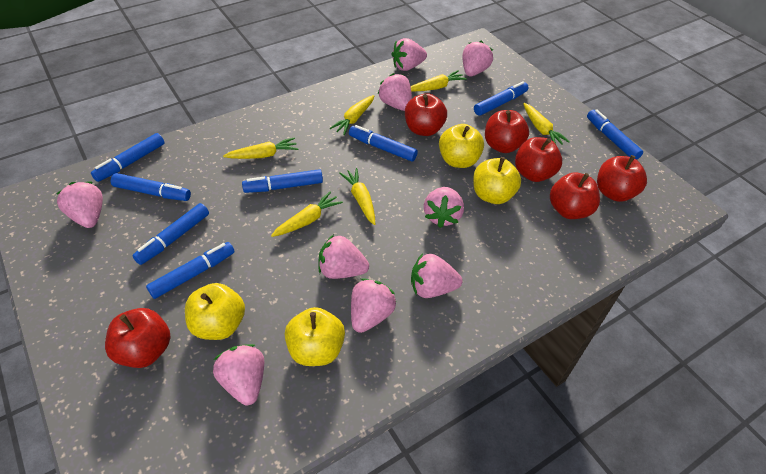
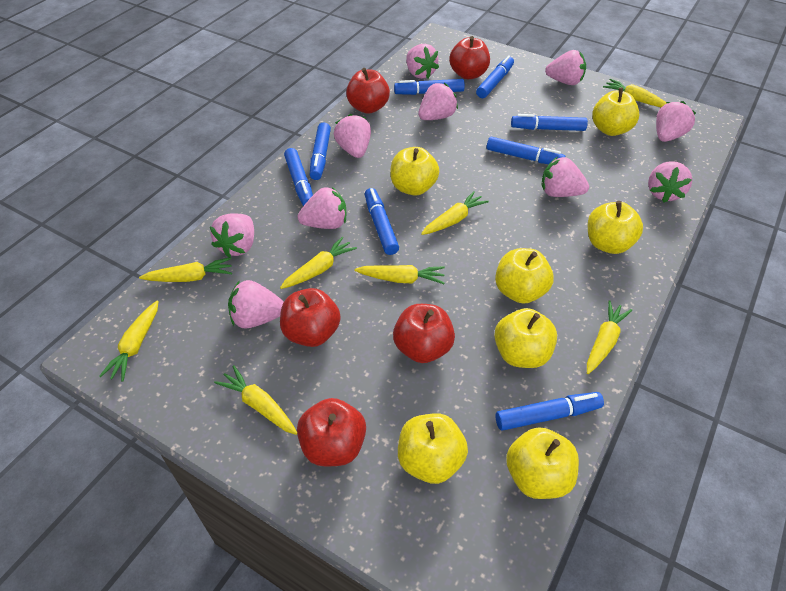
pink strawberry: [56,182,103,228] [213,344,264,405] [318,235,369,279] [351,278,396,333] [378,73,412,111] [391,38,427,71] [411,253,462,298] [424,187,464,228] [462,41,493,76] = 9 -> [210,213,254,258] [228,280,284,329] [298,187,346,229] [334,114,371,158] [406,44,439,79] [418,83,458,120] [542,157,589,197] [545,50,586,85] [648,161,692,202] [656,101,696,142] = 10
red apple: [105,308,170,368] [405,93,447,136] [485,110,529,153] [515,137,562,182] [550,172,600,219] [597,155,647,202] = 6 -> [280,288,341,347] [297,398,366,466] [346,68,390,114] [393,304,455,363] [449,36,490,79] = 5
yellow apple: [185,283,245,340] [285,307,345,366] [439,124,484,168] [473,157,521,204] = 4 -> [390,147,439,196] [398,413,468,484] [494,308,557,368] [495,248,554,304] [506,427,579,499] [588,201,643,254] [592,88,640,136] = 7
yellow carrot: [223,138,298,159] [271,191,343,237] [330,95,374,135] [339,168,375,225] [411,70,467,92] [523,103,570,145] = 6 -> [99,300,159,382] [139,257,232,282] [214,365,297,435] [280,237,357,289] [354,265,445,284] [421,191,489,235] [587,300,632,374] [603,79,667,107] = 8

